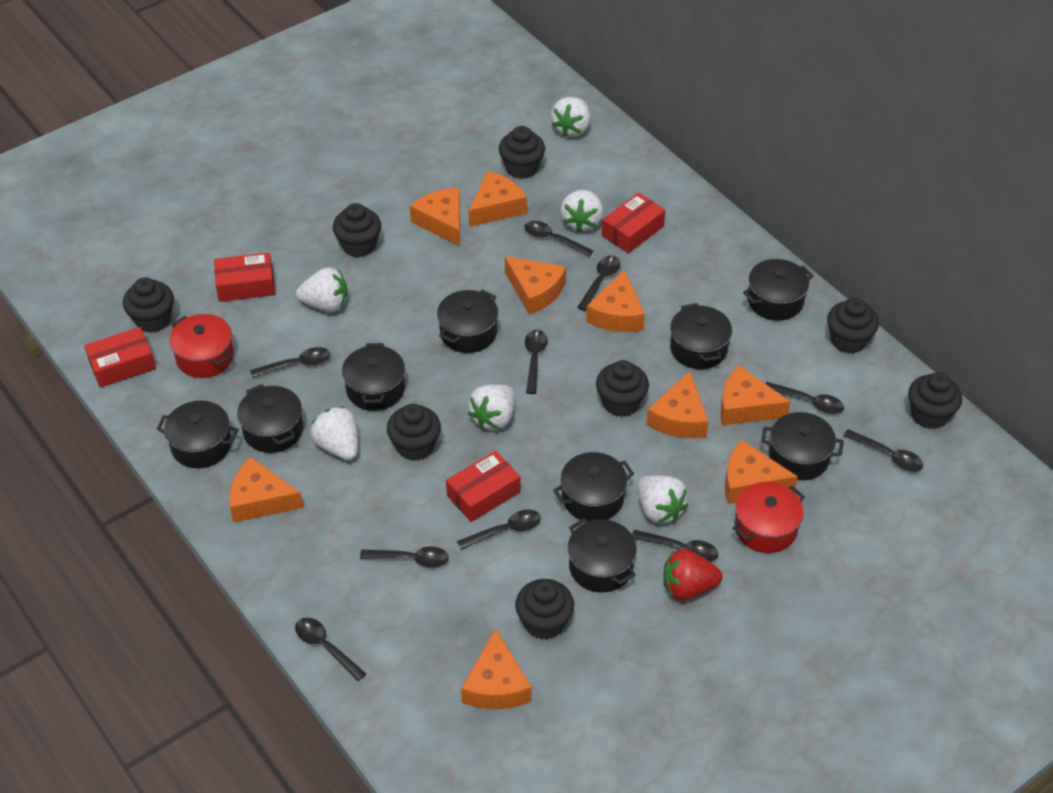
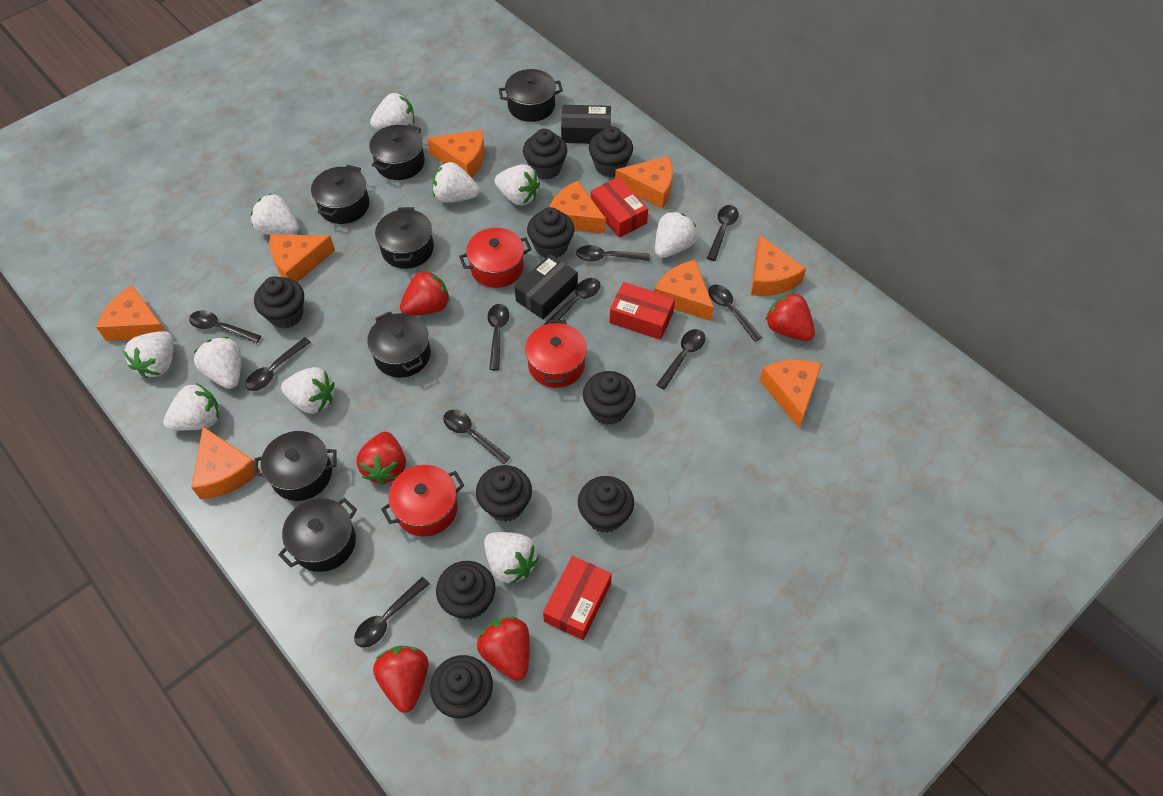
black box: none = 0 -> [515,254,578,319] [561,105,611,144] = 2
black cupcake: [123,277,174,333] [333,203,381,257] [387,404,441,461] [499,126,545,179] [515,579,574,640] [596,360,649,417] [827,298,879,354] [908,372,962,429] = 8 -> [254,276,304,329] [430,655,493,718] [436,561,496,620] [476,465,532,522] [523,129,567,180] [527,207,574,258] [578,476,634,533] [583,371,636,425] [589,126,633,177] = 9
black pot: [157,401,239,468] [237,384,303,453] [342,343,405,411] [437,289,498,353] [553,452,634,521] [568,518,637,593] [670,303,732,369] [743,259,813,321] [761,412,844,480] = 9 -> [254,431,337,501] [278,498,357,572] [311,165,370,224] [367,312,431,378] [369,124,425,180] [375,207,434,269] [499,69,563,122] = 7
red box: [84,327,156,388] [214,253,275,302] [446,451,521,522] [602,193,665,253] = 4 -> [543,556,612,640] [591,177,648,238] [609,282,675,340] = 3
red pot: [169,314,234,378] [732,482,805,553] = 2 -> [381,465,464,536] [459,228,532,288] [525,320,587,388] = 3
red strawberry: [663,549,722,601] = 1 -> [357,432,406,485] [373,645,429,713] [400,270,450,316] [477,617,530,681] [765,292,815,341] = 5
white strawberry: [296,267,347,312] [311,406,358,460] [468,384,515,430] [551,97,590,137] [561,190,603,232] [638,475,688,524] = 6 -> [123,331,173,378] [163,383,219,431] [194,337,241,389] [251,194,299,235] [281,367,335,414] [370,93,414,130] [432,162,480,203] [484,532,539,585] [494,164,540,206] [655,211,697,258] = 10

